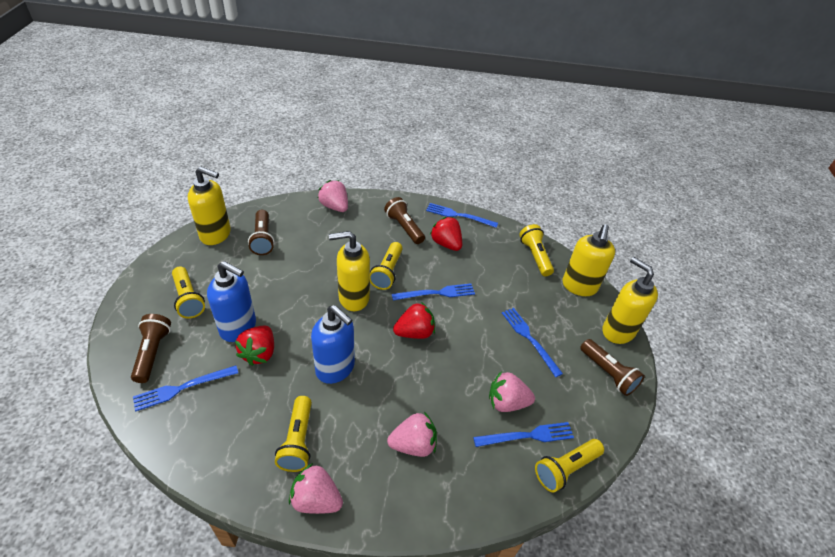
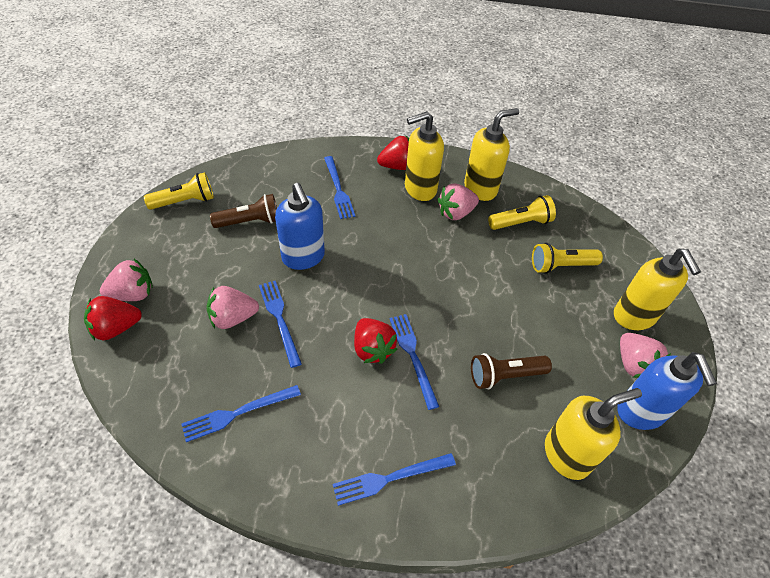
brown flashlight: [131,314,171,383] [248,210,274,255] [384,197,425,244] [580,339,645,396] = 4 -> [210,194,277,228] [471,353,552,389] = 2
yellow flashlight: [172,266,205,319] [275,396,312,472] [370,242,403,290] [519,224,554,276] [535,439,604,493] = 5 -> [144,172,214,210] [488,195,556,230] [532,243,603,274] = 3

